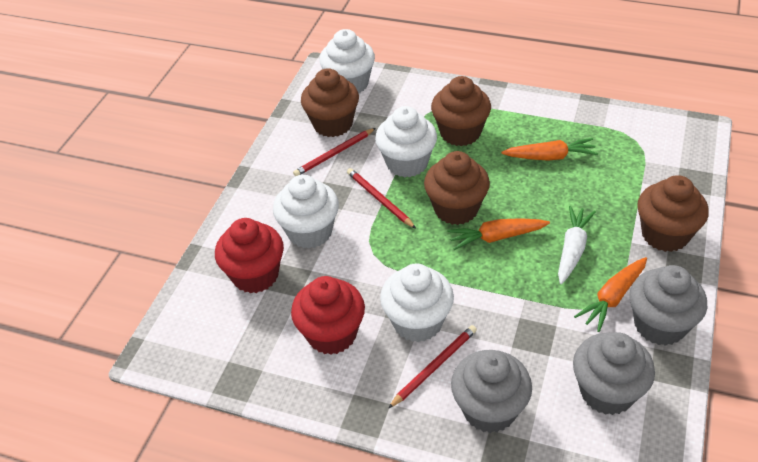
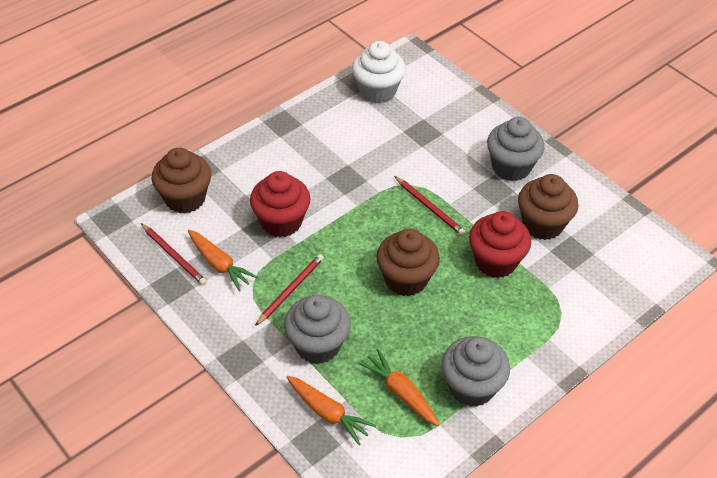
brown cupcake: [301,68,359,137] [424,151,490,225] [431,76,491,146] [637,175,709,252] = 4 -> [152,148,211,214] [376,229,440,296] [518,174,578,240] = 3
white carrot: [558,206,596,284] = 1 -> none = 0
white cupcake: [273,175,339,249] [319,29,375,93] [375,106,437,177] [380,263,454,342] = 4 -> [352,41,406,103] = 1

